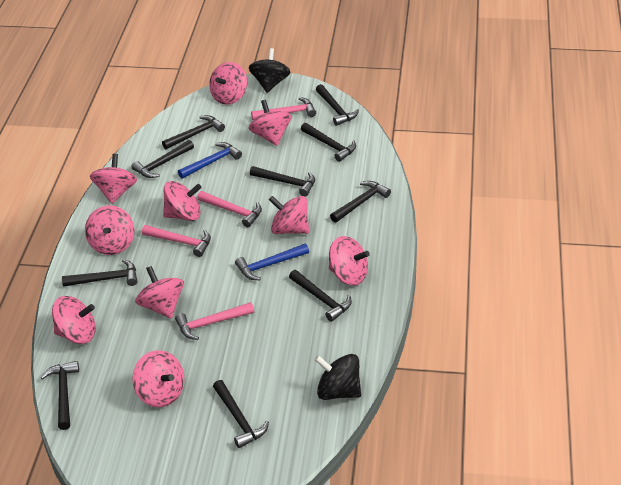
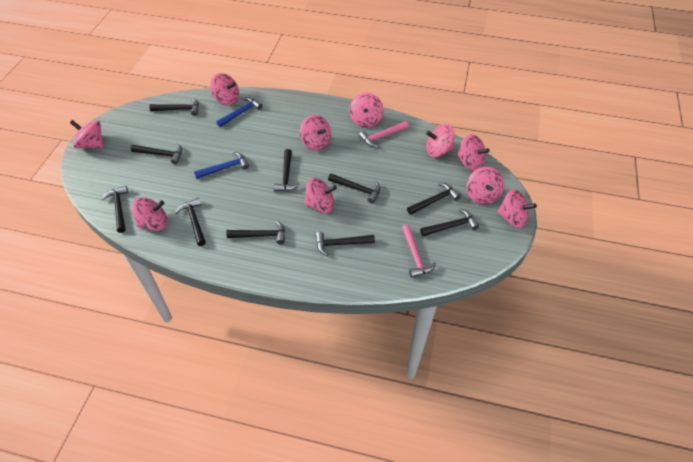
black spinning top: [249,48,290,93] [315,354,361,400] = 2 -> none = 0
pink hammer: [142,225,211,257] [175,302,254,340] [197,191,262,227] [251,97,316,120] = 4 -> [359,121,409,147] [402,225,436,278] = 2

